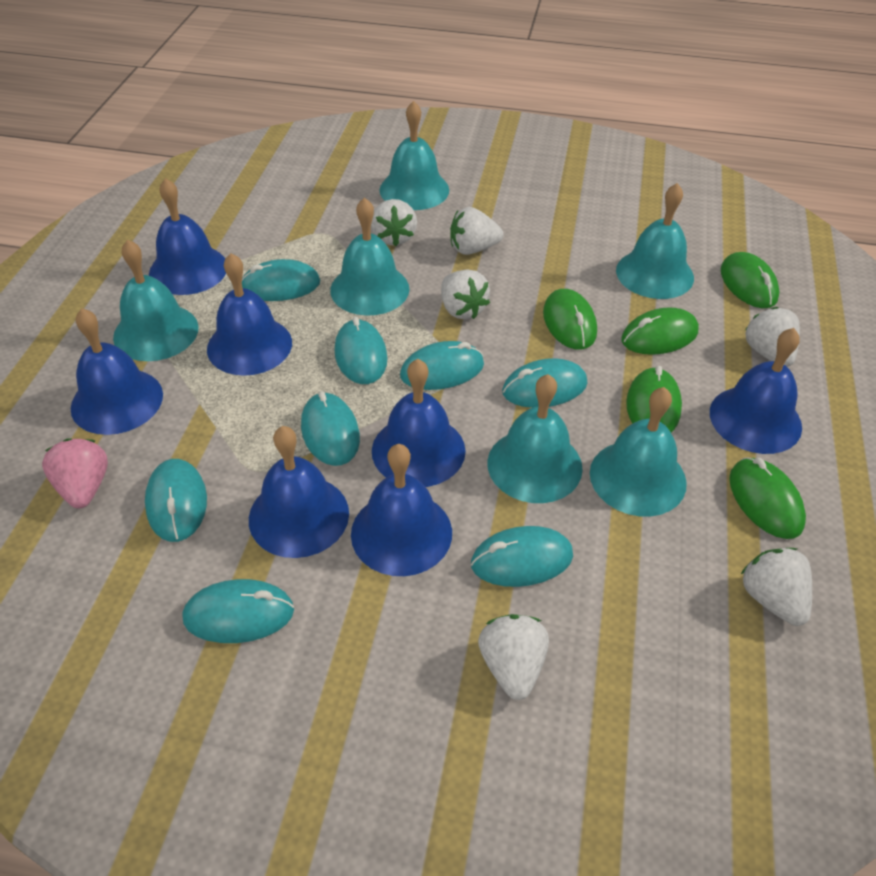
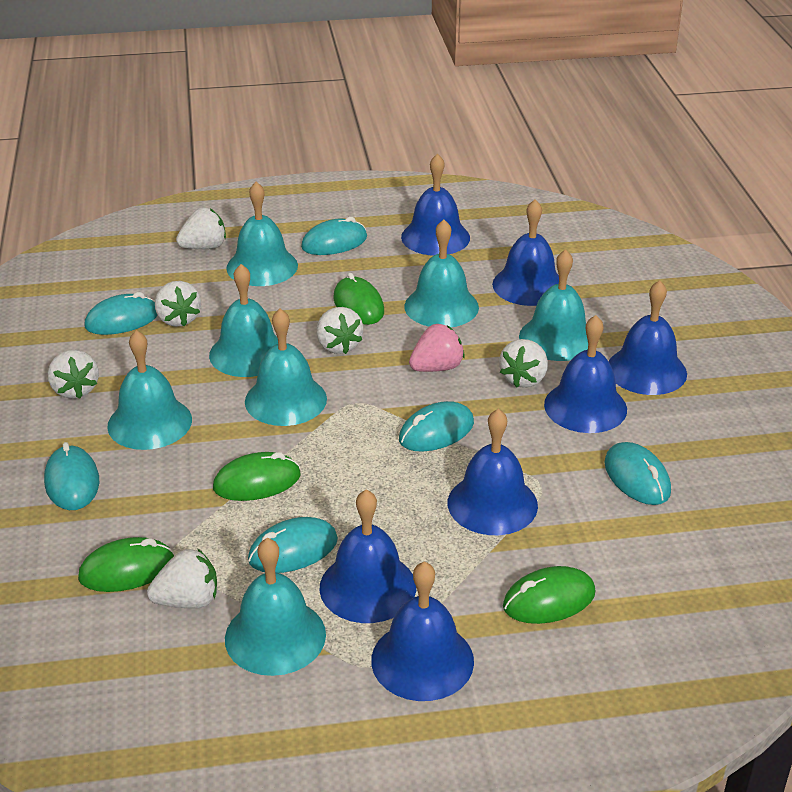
green mouse: [543,289,597,350] [621,307,699,355] [626,366,682,432] [721,252,780,308] [729,457,806,539] = 5 -> [78,537,175,592] [213,452,301,501] [333,273,384,325] [503,566,596,624] = 4
turquoise bell: [113,239,199,361] [330,197,409,316] [380,101,449,210] [487,374,583,503] [590,387,687,517] [616,183,694,299] = 6 -> [107,330,192,450] [209,264,278,377] [225,538,326,676] [226,182,298,286] [245,309,327,426] [404,219,479,327] [519,249,588,361] = 7
turquoise mouse: [145,459,207,542] [183,579,294,643] [242,259,320,301] [301,391,360,466] [335,317,387,384] [400,341,484,390] [471,526,573,587] [502,358,587,408] = 8 -> [44,442,99,510] [84,292,158,335] [248,517,338,573] [301,217,367,255] [399,401,474,452] [604,442,671,505] = 6

